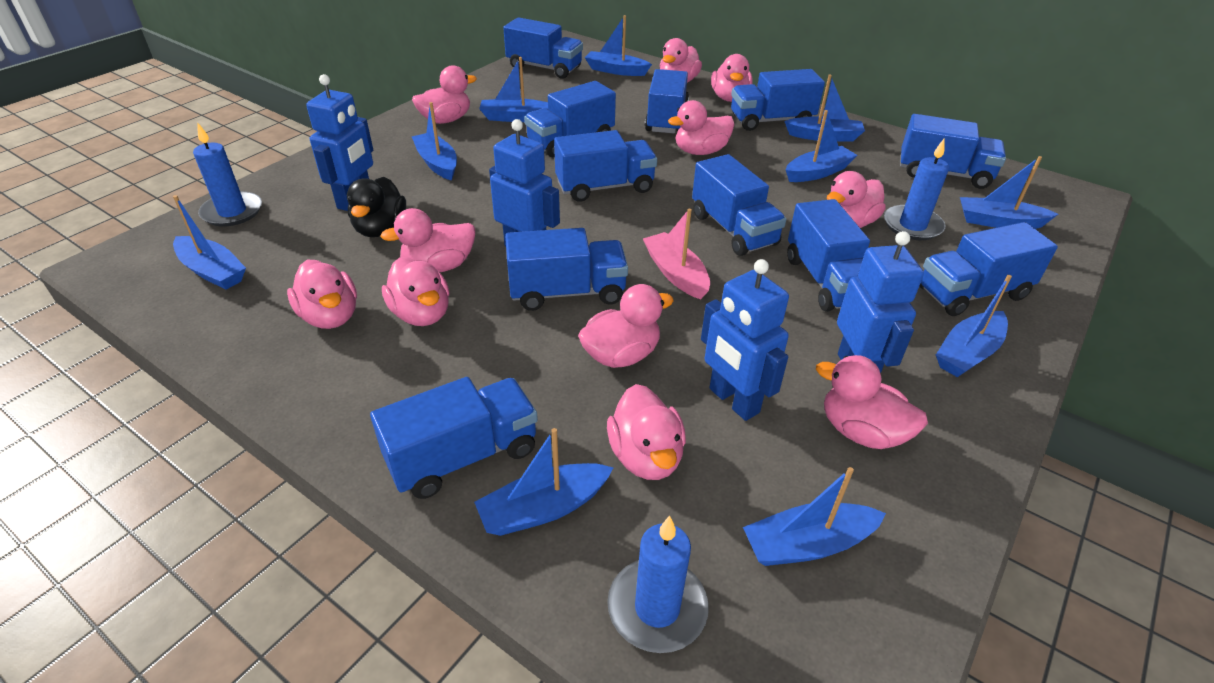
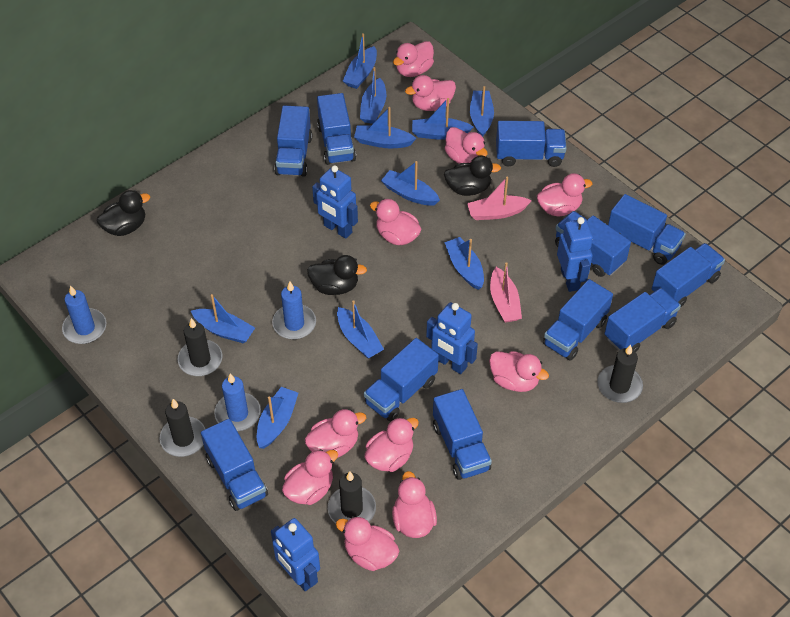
black candle: none = 0 -> [159,399,205,457] [178,318,223,376] [328,471,376,523] [597,345,643,403] = 4
black duck: [347,177,406,237] = 1 -> [96,190,150,236] [307,255,367,295] [444,156,501,196] = 3
pink boat: [643,208,710,299] = 1 -> [467,177,532,220] [490,262,522,323] = 2

